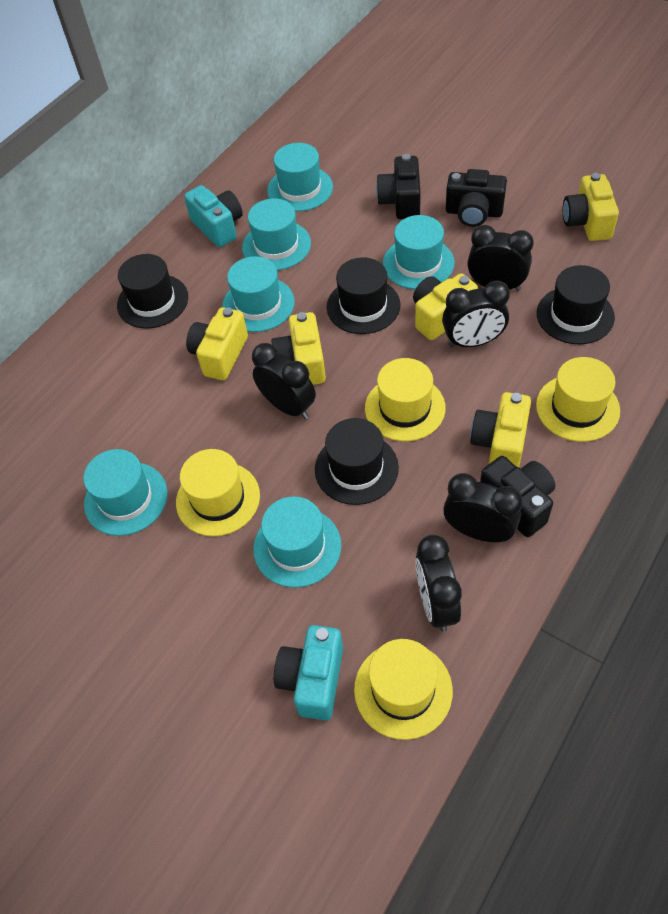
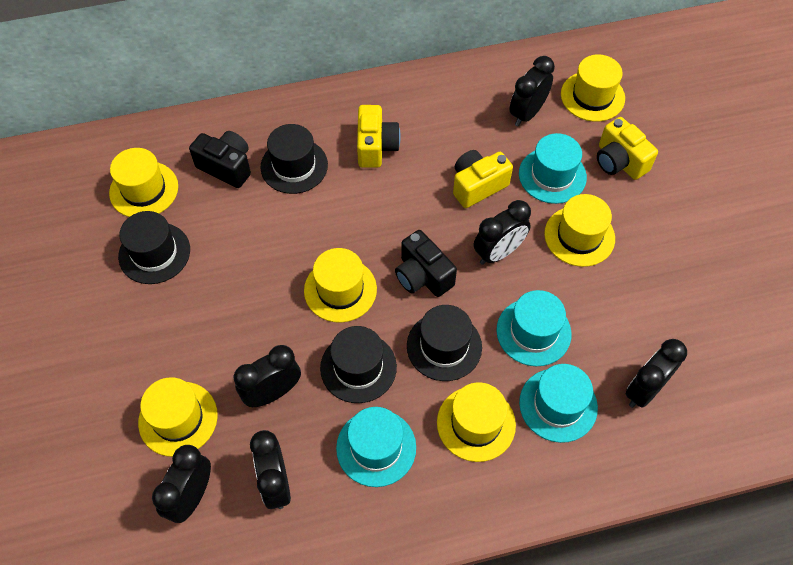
black camera: [376,154,421,219] [446,169,507,227] [480,456,555,537] = 3 -> [189,131,251,188] [395,230,457,297] = 2
black clock: [252,343,316,419] [415,535,462,632] [442,281,510,348] [443,473,523,542] [467,225,534,291] = 5 -> [152,445,211,523] [234,345,301,407] [250,430,291,509] [474,200,531,265] [509,56,555,127] [626,339,687,408] = 6
turquoise camera: [184,185,243,247] [274,625,343,720] = 2 -> none = 0
turquoise hat: [83,449,167,536] [222,256,295,332] [242,198,311,270] [253,496,341,588] [267,143,333,212] [383,215,455,289] = 6 -> [336,407,416,487] [496,290,572,366] [519,133,587,204] [519,364,598,443] = 4
yellow camera: [186,307,248,380] [271,312,326,385] [413,273,478,340] [470,392,531,467] [563,173,619,241] = 5 -> [357,105,401,168] [453,150,513,208] [597,117,658,180] = 3
yellow hat: [176,449,260,536] [354,639,453,740] [365,358,446,441] [536,357,620,442] = 4 -> [109,148,178,217] [138,377,218,457] [304,248,377,323] [437,382,516,462] [544,194,615,267] [561,54,625,122] = 6

